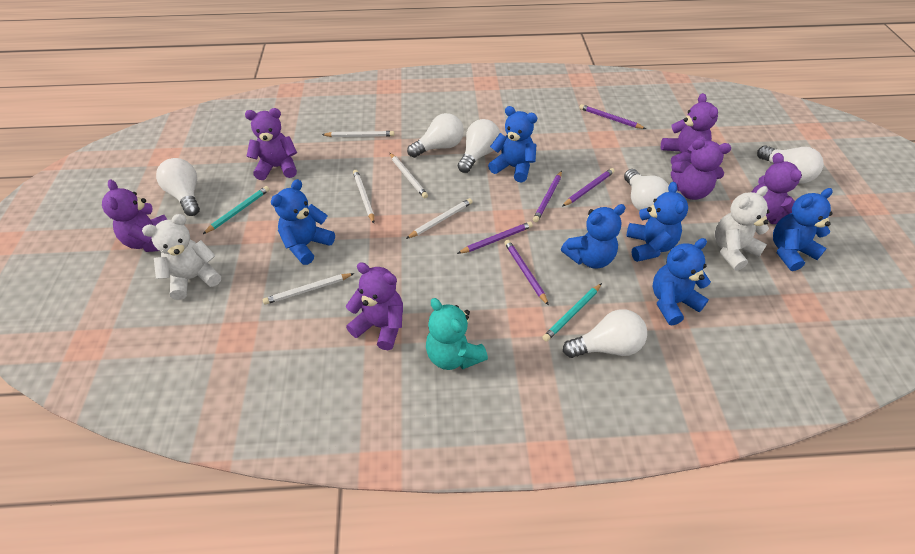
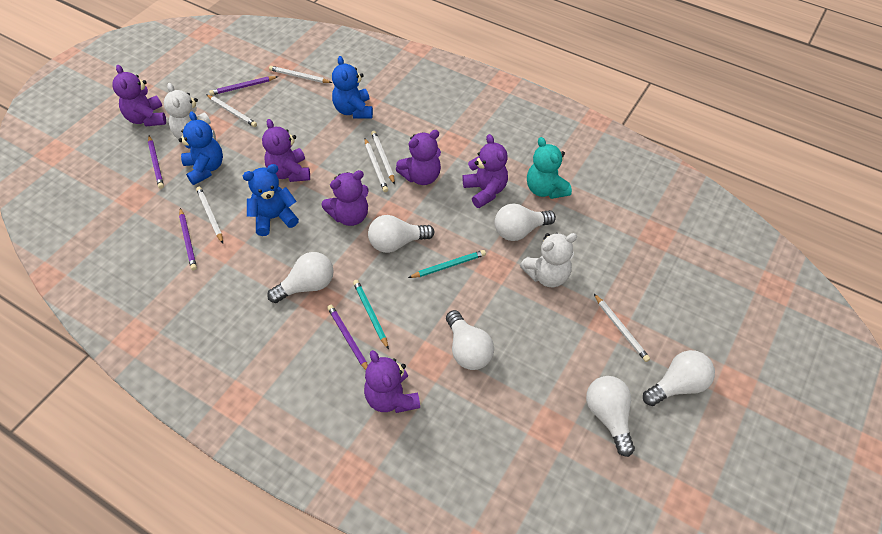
blue teddy bear: [271,179,335,265] [488,106,537,183] [561,204,626,269] [626,182,688,262] [652,238,711,326] [773,188,833,271] = 6 -> [178,111,223,185] [243,164,299,236] [332,56,373,118] = 3
purple pencil: [457,222,533,254] [504,240,549,306] [533,171,562,222] [562,168,615,207] [579,104,646,129] = 5 -> [148,136,164,189] [179,208,197,270] [209,76,278,95] [327,305,368,370] = 4
white pencil: [263,273,355,305] [322,131,394,137] [353,170,374,223] [390,153,428,198] [406,198,472,239] = 5 -> [196,187,223,243] [206,94,257,127] [269,66,332,83] [365,138,388,192] [371,131,395,185] [594,294,650,362] = 6

